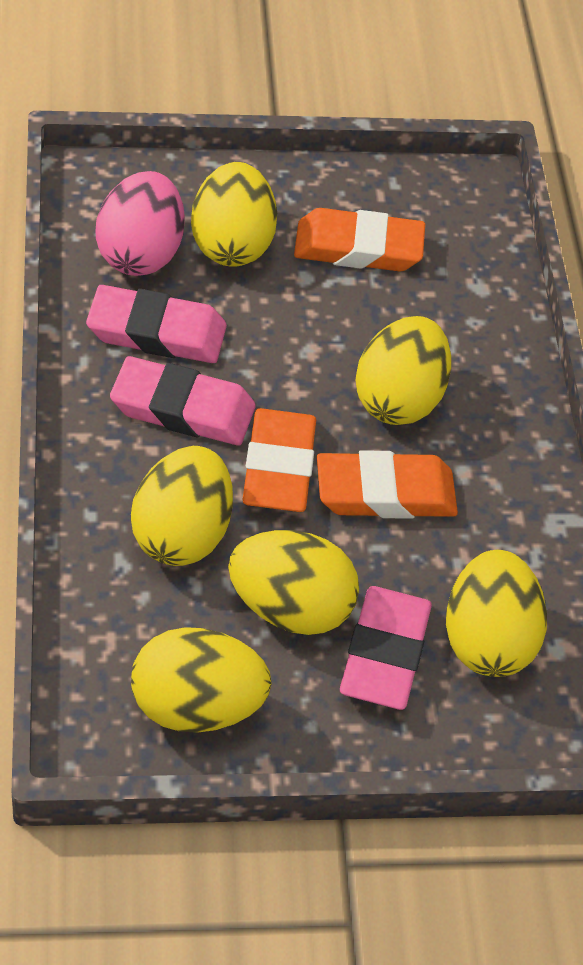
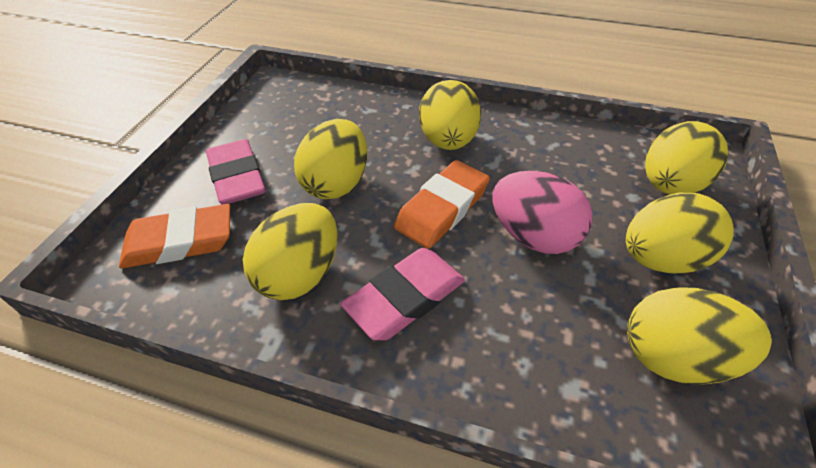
orange eraser: [242,408,316,512] [294,208,425,271] [317,450,458,519] = 3 -> [119,204,230,269] [394,160,490,249] = 2
pink eraser: [86,285,227,363] [110,356,256,446] [340,586,432,710] = 3 -> [206,139,266,205] [341,248,465,340] = 2

